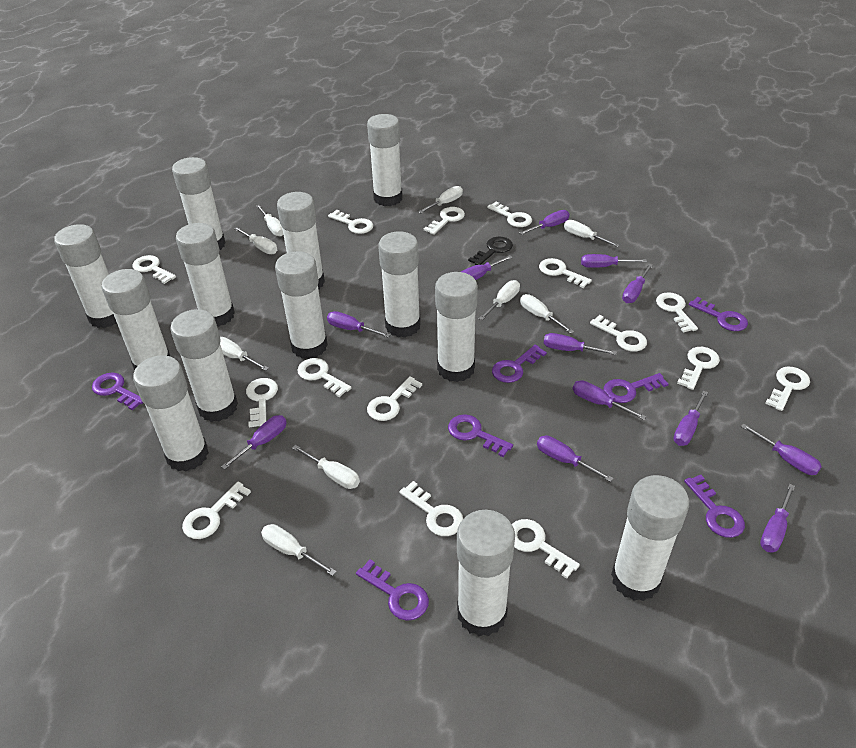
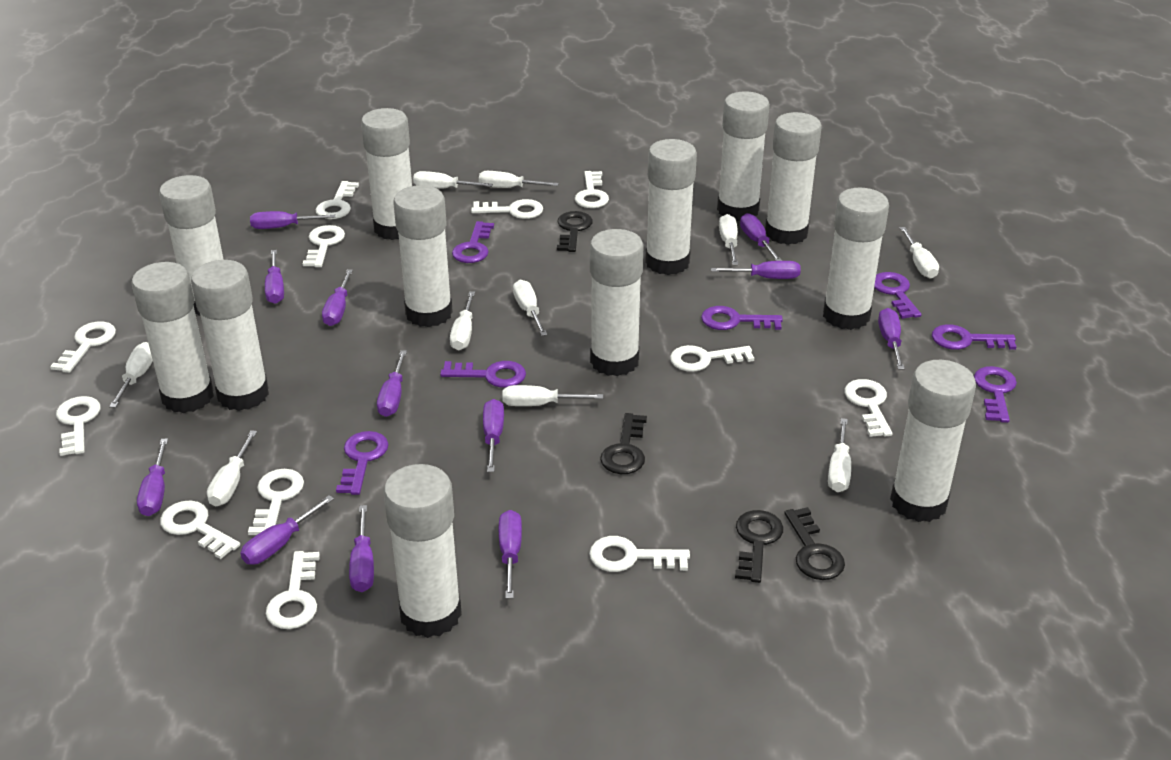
black key: [468,237,513,265] = 1 -> [557,211,593,252] [600,413,647,474] [735,510,783,583] [784,507,845,580] = 4
white glue stick: [54,224,117,328] [101,269,171,371] [133,355,209,471] [170,309,238,422] [172,157,226,250] [176,223,235,327] [275,251,328,359] [277,192,325,290] [367,114,403,206] [378,231,421,338] [435,272,478,382] [457,510,515,636] [611,475,689,601] = 13 -> [131,262,214,413] [159,175,224,316] [191,260,269,411] [361,108,412,240] [384,464,462,638] [393,185,453,327] [590,229,643,376] [645,139,697,275] [717,91,770,221] [765,112,822,245] [823,188,889,330] [890,360,976,522] = 12
white key: [133,255,176,284] [182,482,251,539] [246,378,278,427] [297,358,351,397] [328,210,373,234] [367,376,422,421] [399,481,463,536] [424,207,465,235] [487,201,532,227] [512,519,580,579] [539,258,592,288] [590,315,647,352] [656,292,698,333] [677,347,720,390] [765,367,810,411] = 15 -> [50,322,116,373] [56,396,101,456] [160,500,240,559] [248,469,304,535] [266,551,320,629] [303,225,345,267] [316,181,359,219] [471,199,543,219] [575,171,609,208] [589,536,690,572] [670,345,754,372] [844,379,892,437] = 12
white screwdriver: [220,337,269,371] [234,227,277,254] [256,205,283,236] [261,524,337,576] [292,445,360,489] [418,186,463,213] [479,280,520,320] [520,294,574,334] [564,220,620,247] = 9 -> [109,342,153,408] [207,430,257,506] [413,171,493,189] [450,291,475,350] [479,171,559,188] [502,385,603,406] [513,280,547,336] [719,214,738,265] [828,418,851,492] [900,227,939,279] = 10

